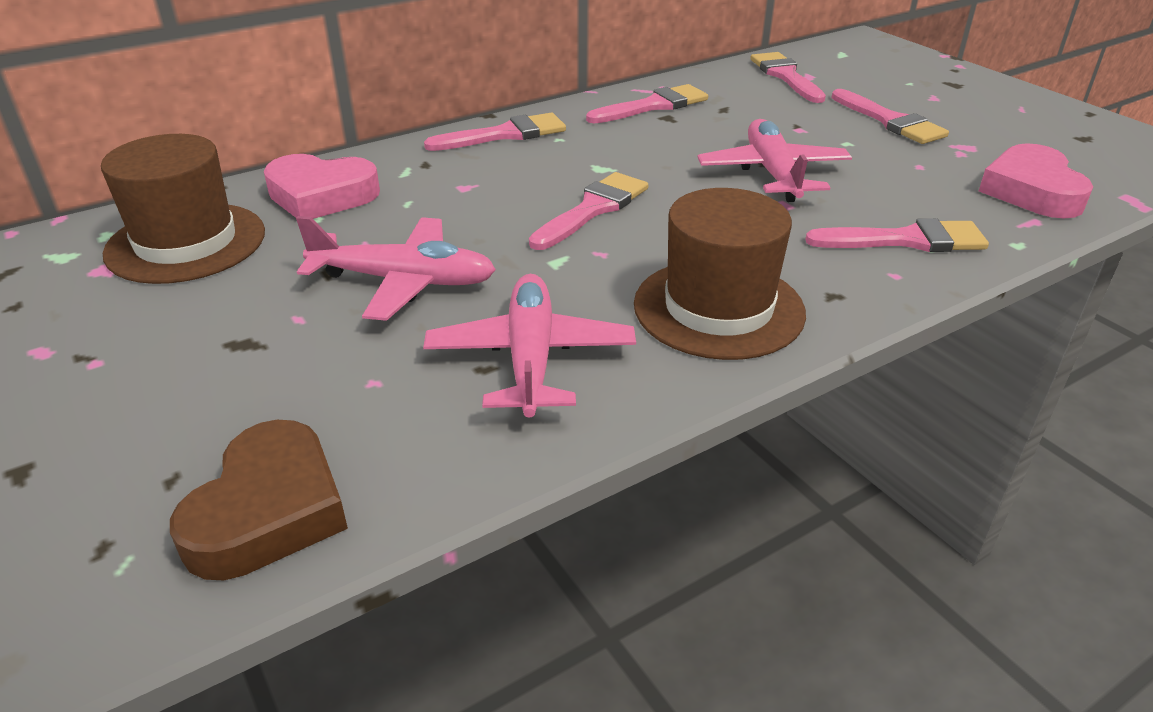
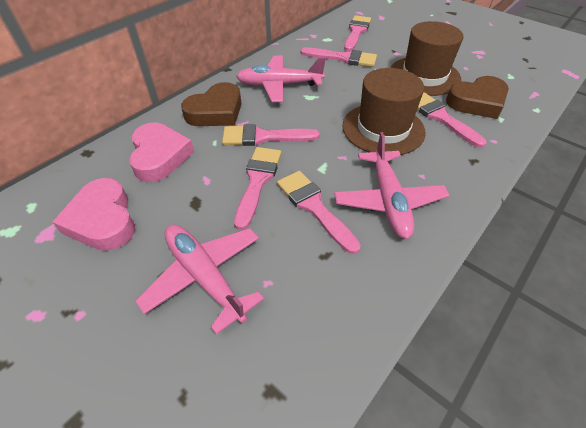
brown heart: [170,420,348,581] = 1 -> [181,82,241,126] [446,76,509,119] = 2

